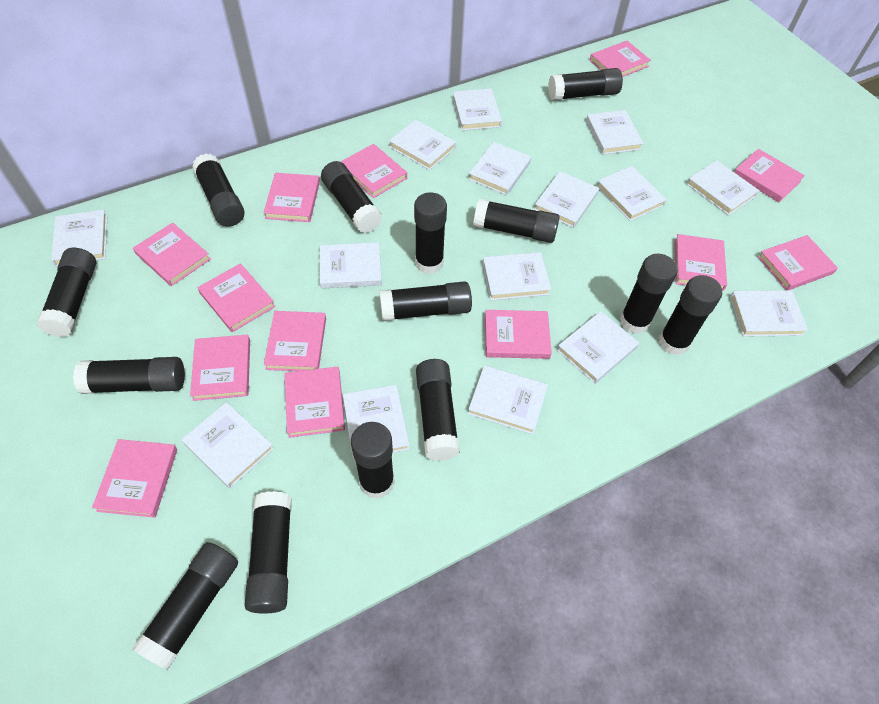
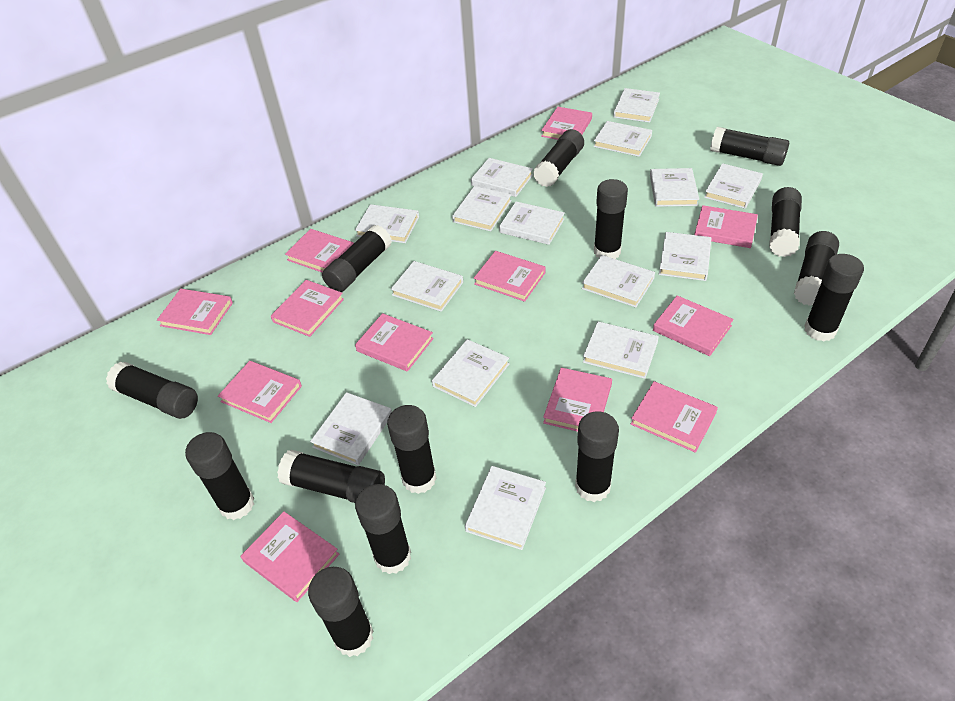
pink book: [92,439,177,518] [133,222,211,286] [190,335,250,401] [198,263,275,332] [263,173,320,222] [264,311,326,371] [284,367,345,438] [341,144,407,198] [485,310,552,359] [590,41,651,77] [675,234,727,291] [734,149,805,202] [758,235,838,290] = 13 -> [157,289,233,335] [218,361,302,423] [241,511,339,602] [271,280,344,337] [285,229,354,272] [355,313,434,372] [474,251,545,302] [541,107,592,140] [543,368,612,432] [631,381,718,453] [653,296,734,356] [694,205,758,248] = 12

